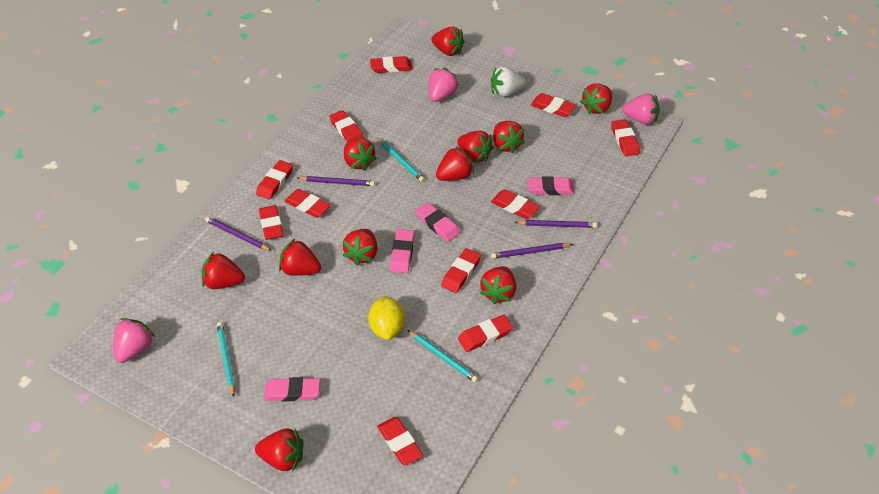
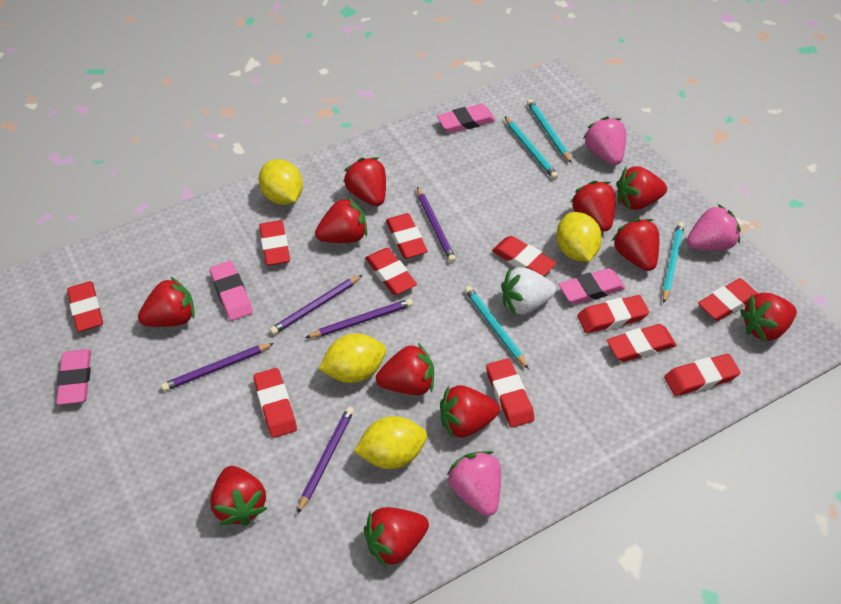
purple pencil: [205,217,272,251] [298,176,375,186] [491,243,573,259] [515,220,597,228] = 4 -> [161,343,274,391] [270,275,362,335] [297,407,354,514] [305,299,413,338] [417,187,456,263] = 5
turquoise pencil: [217,322,235,397] [378,138,425,182] [408,330,478,383] = 3 -> [465,286,529,369] [504,116,558,179] [527,99,572,163] [662,222,684,303] = 4
yellow lemon: [368,296,405,340] = 1 -> [259,159,303,205] [319,333,386,383] [354,416,427,469] [556,212,602,262] = 4

